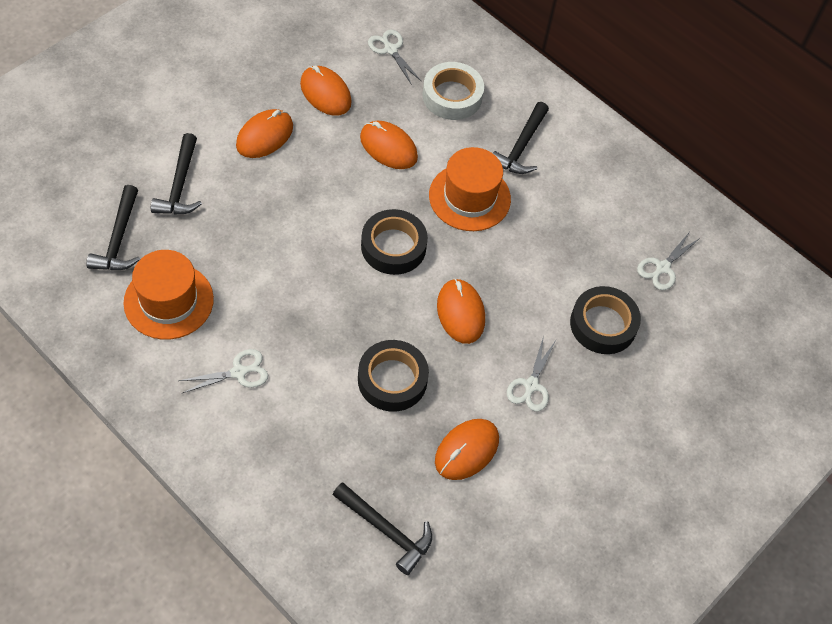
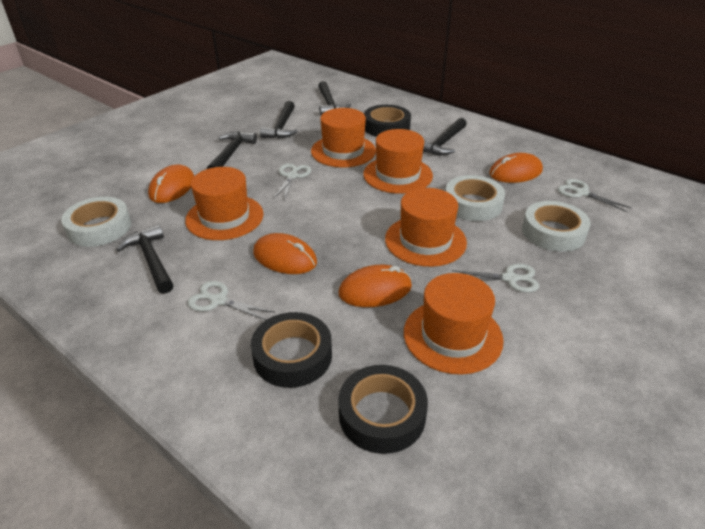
black hammer: [86,185,140,270] [151,133,202,214] [333,482,432,575] [493,102,549,174] = 4 -> [116,224,173,294] [207,132,257,169] [260,101,298,139] [318,81,351,115] [423,118,467,155] = 5
orange hat: [123,250,214,340] [429,147,511,231] = 2 -> [185,167,264,240] [311,108,376,168] [363,129,433,194] [385,188,467,267] [404,273,504,375] = 5
orange mouse: [236,109,293,158] [300,65,352,116] [360,121,418,169] [435,419,499,480] [437,278,485,344] = 5 -> [148,164,194,203] [253,233,317,274] [339,265,412,307] [489,153,543,183] = 4
white tape: [422,62,484,120] = 1 -> [61,197,131,247] [446,175,505,221] [522,201,590,252] = 3

